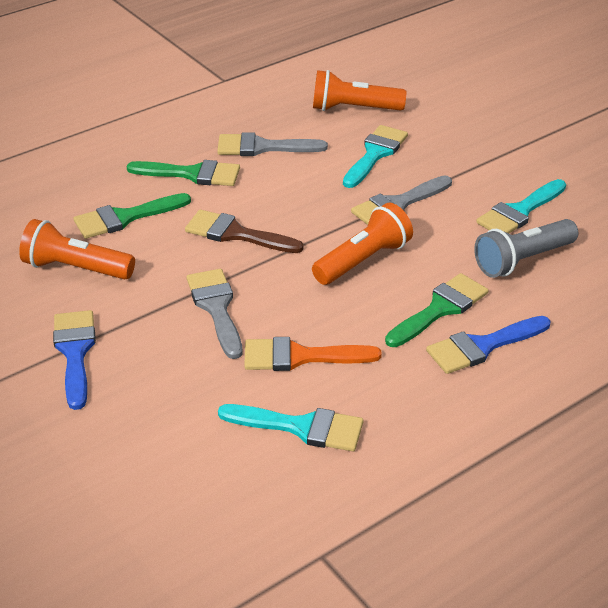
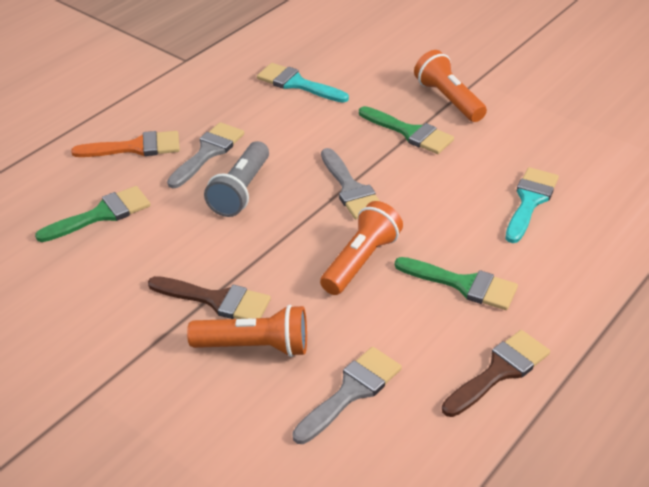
blue brush: [53,310,96,410] [426,316,551,374] = 2 -> none = 0
brown brush: [185,210,304,253] = 1 -> [148,276,271,319] [442,330,550,417] = 2
turquoise brush: [218,404,363,451] [343,125,408,188] [476,179,566,234] = 3 -> [257,63,349,103] [505,167,559,243] = 2

